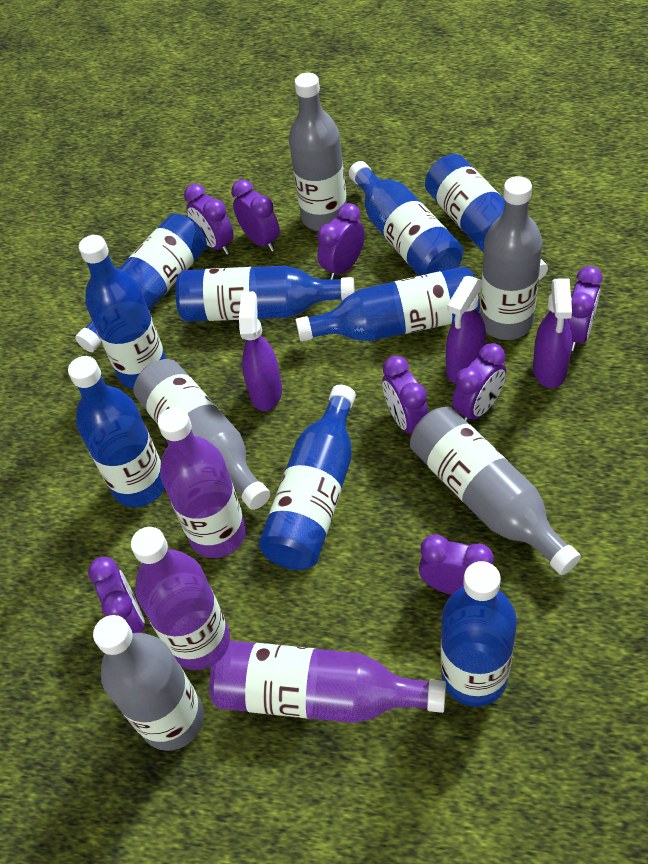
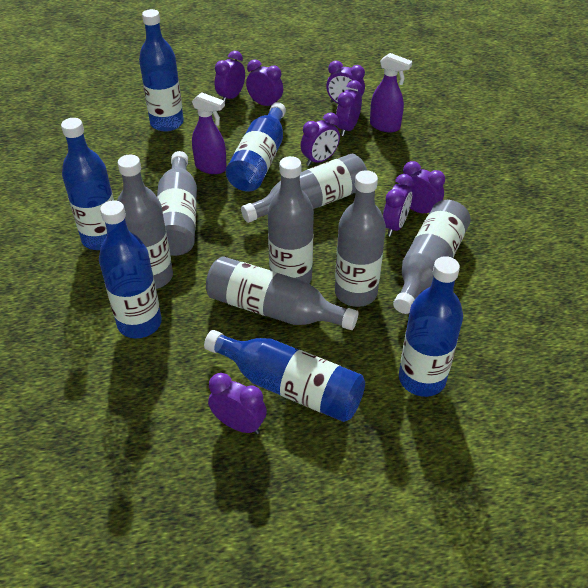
blue bottle: [68,356,165,507] [75,213,207,352] [79,235,167,389] [175,266,355,322] [259,385,356,570] [296,266,480,342] [349,161,463,276] [425,154,548,280] [441,561,517,707] = 9 -> [61,118,114,250] [99,200,162,338] [139,9,184,132] [204,330,365,422] [226,102,286,191] [399,256,463,397] = 6
grey bottle: [93,615,204,751] [133,359,270,510] [289,73,347,231] [410,407,581,575] [481,176,543,340] = 5 -> [117,154,173,289] [157,151,197,256] [206,256,358,330] [241,154,367,223] [268,156,314,284] [335,170,386,307] [393,200,471,314] = 7
purple bottle: [131,527,230,670] [158,407,246,558] [210,640,446,723] = 3 -> none = 0
purple spray bottle: [239,291,282,411] [446,276,486,383] [533,278,572,388] = 3 -> [192,92,227,174] [370,53,412,132] = 2

